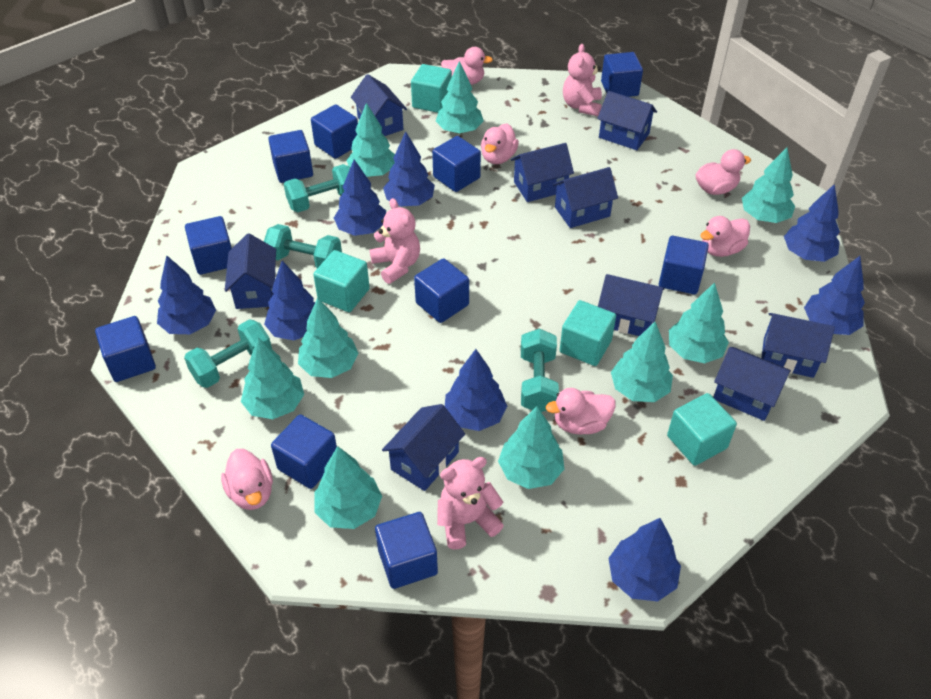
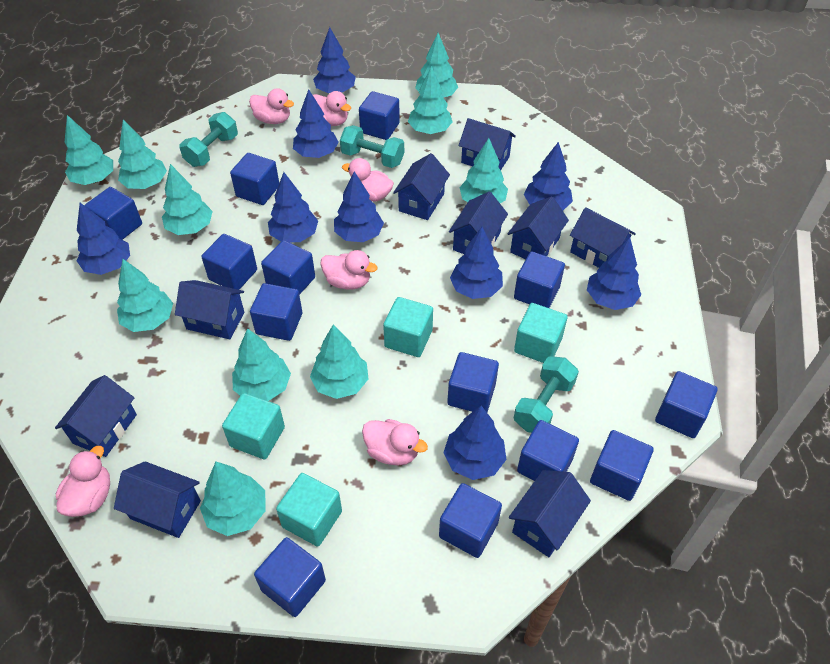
blue cube: [95,316,156,382] [185,216,232,275] [268,130,313,183] [271,414,337,489] [311,104,358,159] [375,512,438,589] [414,258,469,323] [432,136,481,192] [601,52,643,97] [659,236,709,294] = 10 -> [84,187,142,240] [201,234,257,290] [230,153,279,205] [250,283,302,341] [254,537,326,617] [261,240,315,295] [359,91,400,140] [439,483,502,558] [447,352,499,412] [514,252,565,308] [517,420,579,481] [590,430,654,501] [655,371,718,438] = 13
blue tree: [157,255,216,334] [264,261,315,340] [334,159,386,236] [383,131,435,206] [445,349,507,431] [608,518,681,601] [784,184,840,262] [804,256,865,335] = 8 -> [77,203,130,275] [268,172,318,242] [293,89,339,158] [313,27,356,93] [334,171,384,242] [443,406,507,480] [450,227,503,299] [524,142,573,211] [587,237,641,310] = 9
pink teddy bear: [370,198,420,284] [437,457,504,550] [563,44,602,116] = 3 -> none = 0
turquoise dumbbell: [184,319,272,388] [264,224,342,268] [284,164,350,212] [521,329,559,412] = 4 -> [179,112,238,167] [340,125,404,168] [514,356,579,433] = 3
turquoise tree: [241,338,304,419] [298,298,358,378] [314,446,382,529] [346,103,395,177] [436,61,484,134] [498,406,564,489] [611,322,673,402] [669,282,729,363] [742,147,795,223] = 9 -> [65,115,113,185] [117,259,173,332] [118,120,167,189] [162,164,213,235] [200,462,266,536] [232,328,291,401] [310,324,369,399] [408,66,453,134] [415,33,458,98] [459,138,508,203] = 10

